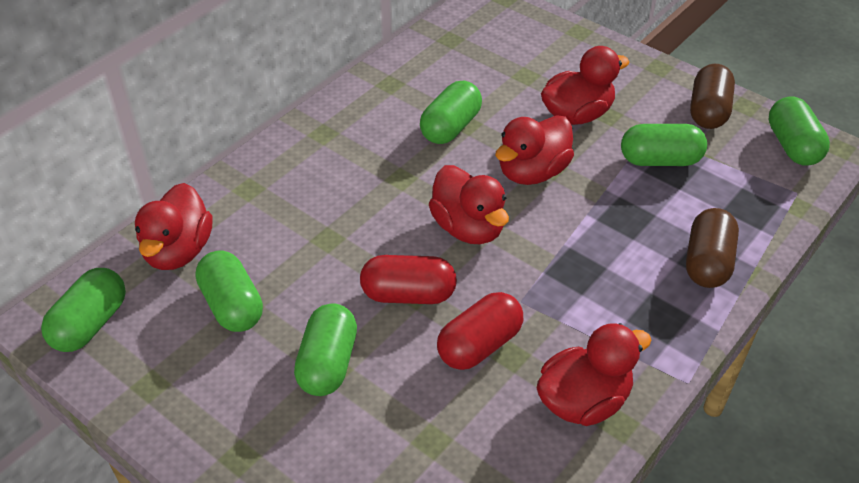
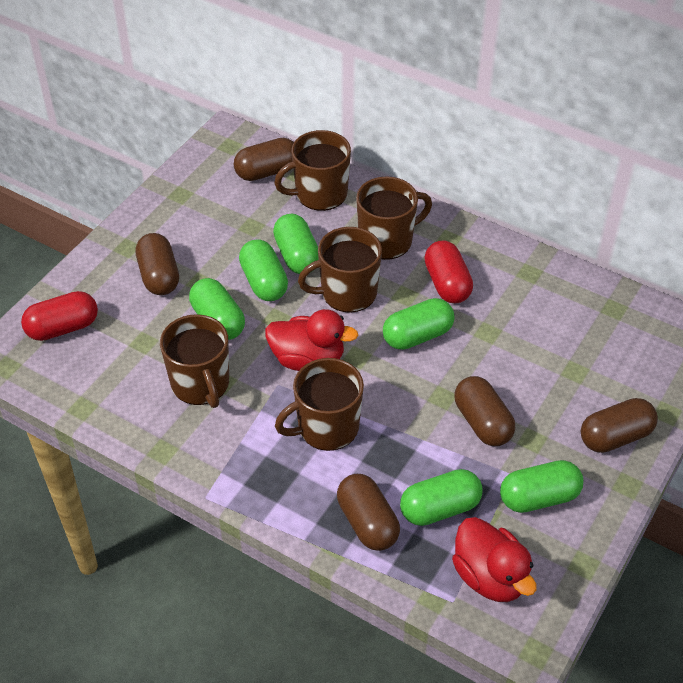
brown capsule: [686,208,739,288] [690,64,735,129] = 2 -> [136,233,179,295] [234,138,294,181] [337,474,400,551] [454,376,515,446] [581,398,658,453] = 5
brown mug: none = 0 -> [160,314,229,408] [274,130,351,211] [275,358,364,451] [298,227,382,313] [356,176,432,260] = 5
red duck: [135,183,212,270] [429,165,509,244] [495,115,574,185] [537,323,651,426] [541,46,629,125] = 5 -> [265,309,358,371] [452,517,536,602] = 2

